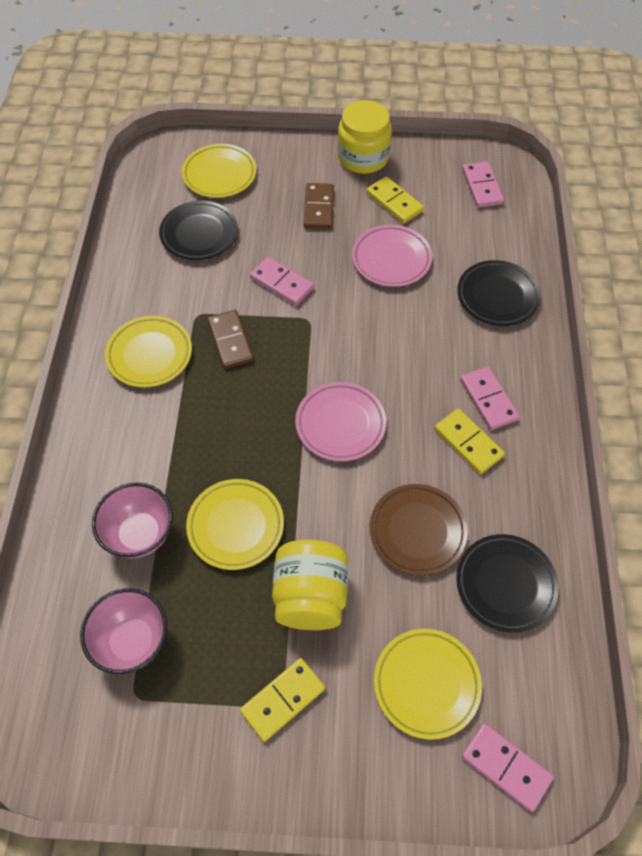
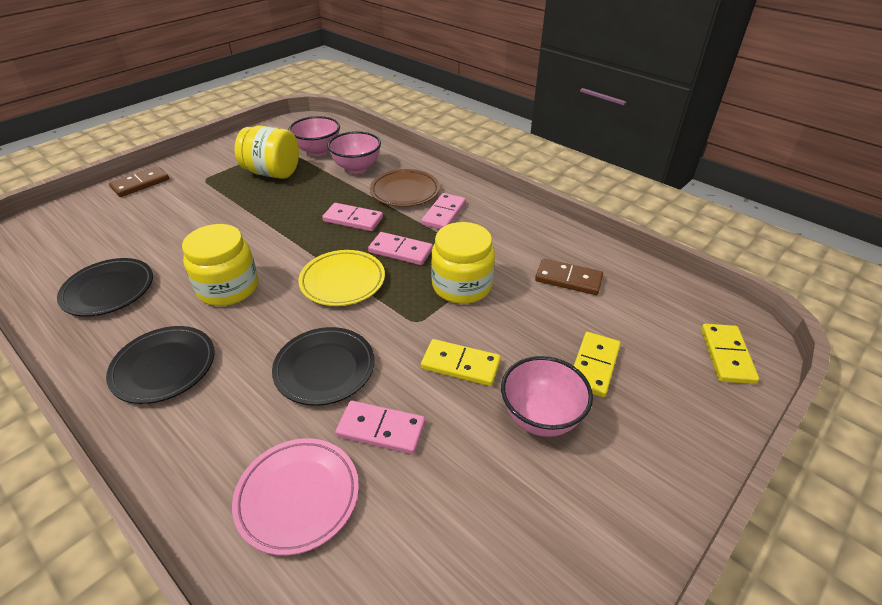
pink bowl: [80,588,167,674] [92,483,173,558] = 2 -> [289,116,340,156] [327,131,381,173] [501,356,593,437] = 3
pink plate: [295,382,386,461] [352,225,432,287] = 2 -> [232,438,359,556] = 1
yellow jar: [272,540,349,630] [338,100,392,174] = 2 -> [182,224,258,306] [235,126,299,179] [431,222,495,304] = 3
yellow plate: [105,316,192,387] [182,144,257,198] [186,479,284,570] [374,629,482,740] = 4 -> [298,250,385,306] = 1

